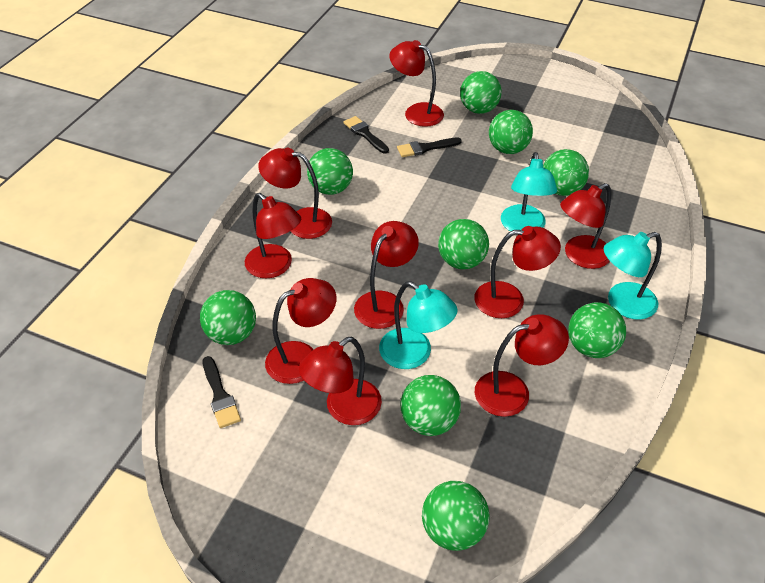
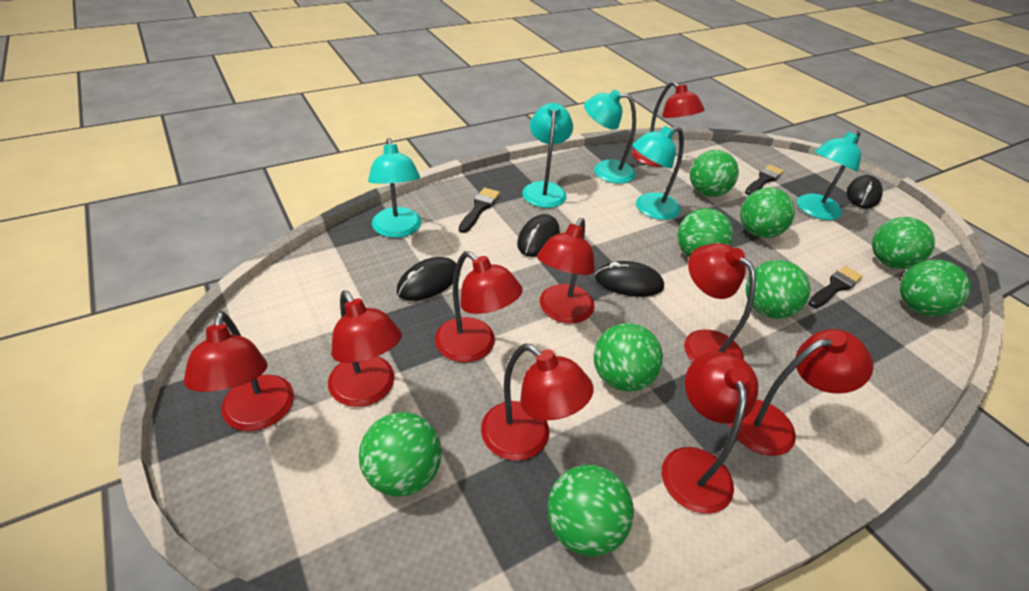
black mouse: none = 0 -> [397,257,456,301] [517,214,560,257] [595,261,664,297] [847,175,883,208] = 4
turquoise lamp: [379,281,458,369] [501,152,557,231] [604,232,662,320] = 3 -> [368,138,421,238] [522,103,573,208] [584,89,636,184] [633,126,684,220] [797,130,861,220] = 5

